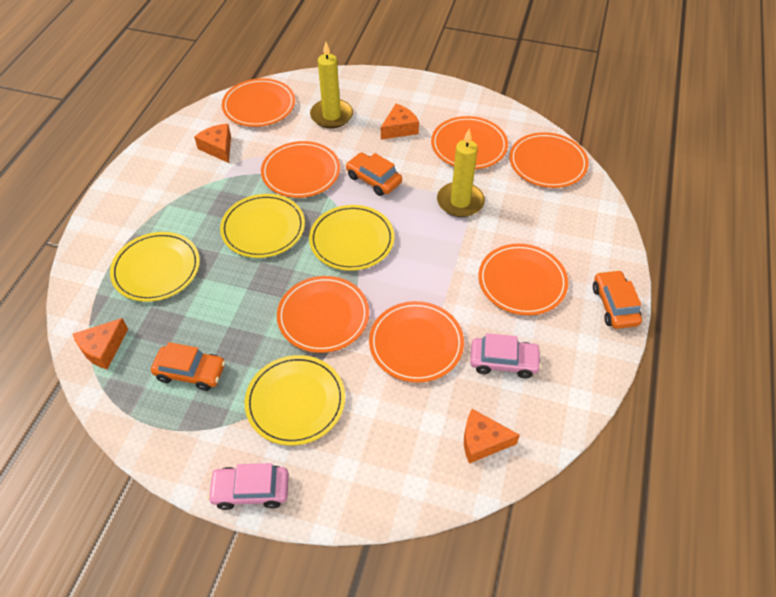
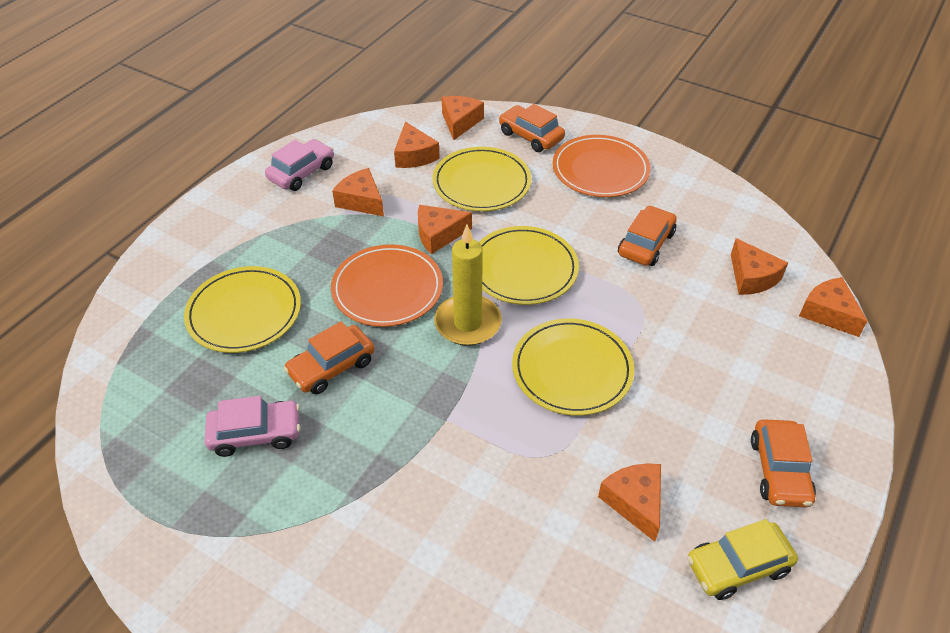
orange car: [151,342,226,391] [346,152,402,196] [593,270,642,329] = 3 -> [284,321,374,394] [499,104,565,152] [618,206,677,266] [751,419,816,507] = 4
orange cheese: [73,318,128,369] [194,124,231,163] [381,104,419,140] [464,409,520,464] = 4 -> [332,168,384,216] [394,122,440,168] [418,205,472,254] [442,96,484,140] [598,463,661,542] [731,238,788,295] [799,277,867,337] = 7
orange plate: [222,78,295,127] [261,141,340,198] [277,276,369,353] [369,301,464,383] [431,116,508,169] [478,244,568,315] [509,132,589,188] = 7 -> [331,244,443,327] [553,135,650,197] = 2
yellow candle: [310,42,353,128] [437,129,485,217] = 2 -> [434,225,502,346] = 1
yellow car: none = 0 -> [687,519,798,600] = 1

